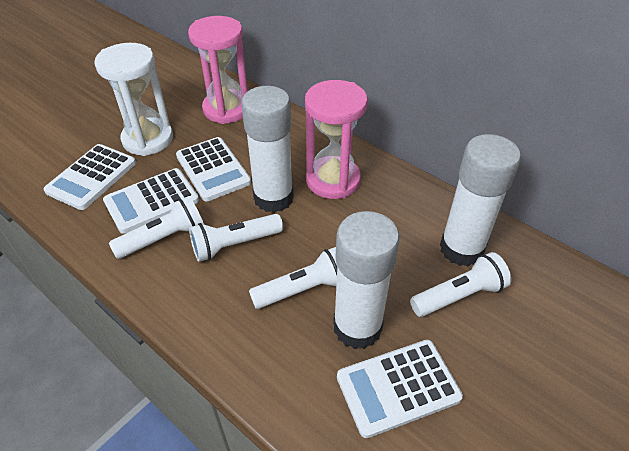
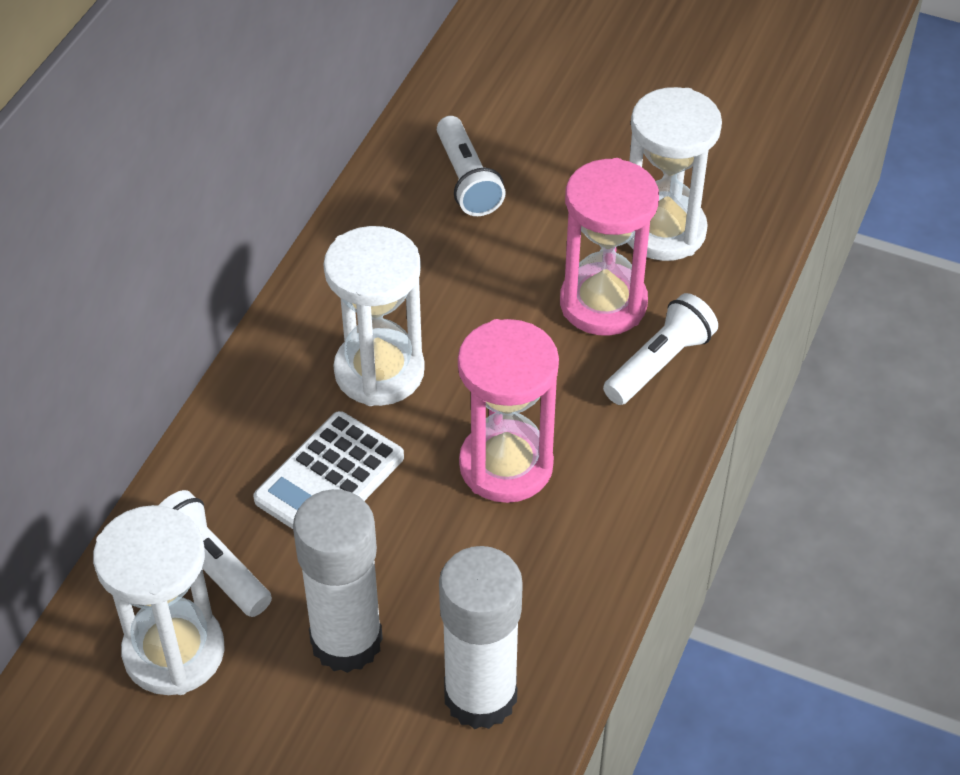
white calculator: [44,144,136,210] [103,168,199,234] [176,137,251,201] [337,340,463,438] = 4 -> [253,411,404,529] = 1
white flashlight: [109,196,204,259] [189,214,283,262] [249,247,337,309] [410,252,511,317] = 4 -> [158,490,272,617] [437,116,506,216] [603,293,718,405] = 3
white glue stick: [241,86,294,213] [333,211,400,349] [440,134,521,266] = 3 -> [293,489,383,673] [439,546,523,729] = 2
white hourglass: [94,43,173,156] = 1 -> [93,505,225,695] [323,226,425,406] [628,87,722,261] = 3

